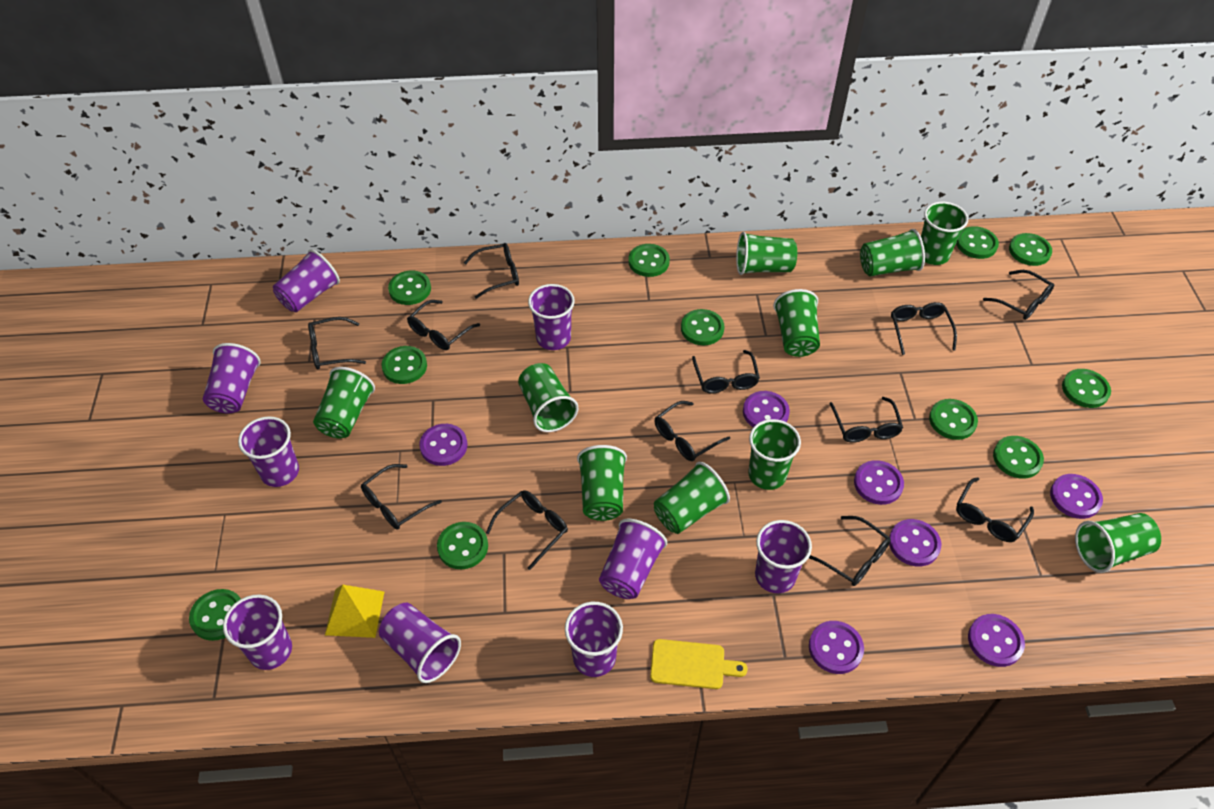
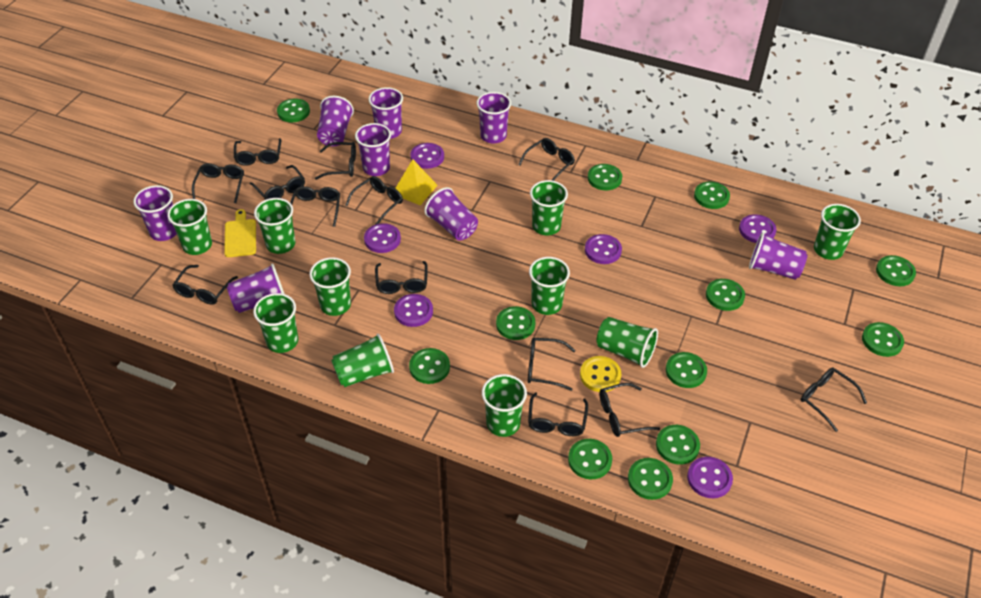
black glasses: [308,317,366,369] [361,464,442,530] [407,300,480,350] [464,243,519,299] [486,490,568,570] [655,401,730,461] [692,350,760,393] [809,516,891,586] [829,397,903,443] [891,302,957,355] [956,477,1034,542] [983,270,1054,320] = 12 -> [172,265,238,305] [192,163,244,203] [234,138,281,166] [250,165,305,200] [290,186,340,227] [315,142,356,180] [345,176,403,225] [375,261,428,294] [518,138,575,181] [528,338,575,391] [528,393,588,436] [599,383,660,437] [801,367,867,432] = 13
green button: [189,589,241,641] [382,346,427,384] [388,271,431,305] [437,522,488,569] [629,244,670,277] [681,309,724,345] [929,399,978,440] [956,226,999,259] [993,436,1044,479] [1009,233,1052,266] [1062,369,1111,408] = 11 -> [277,99,310,122] [409,348,450,384] [496,306,535,340] [568,439,612,479] [588,164,622,190] [628,458,673,500] [656,425,700,465] [666,352,707,388] [694,182,730,209] [706,279,745,311] [862,322,904,357] [876,255,916,286] = 12
purple button: [419,424,467,466] [743,391,790,427] [809,621,864,674] [854,460,904,505] [889,519,941,567] [968,614,1025,667] [1050,474,1103,519] = 7 -> [364,223,401,253] [394,294,433,327] [410,143,444,169] [585,234,622,264] [687,457,733,498] [739,214,776,243] = 6
purple cup: [203,343,261,413] [223,594,292,670] [238,416,299,487] [273,249,340,312] [379,603,461,683] [528,284,575,350] [565,602,623,677] [599,519,667,599] [755,520,812,593] = 9 -> [133,185,177,241] [227,264,285,313] [317,96,354,146] [355,123,391,176] [368,87,403,139] [424,187,478,241] [477,92,511,143] [749,232,808,280] = 8
yellow button: none = 0 -> [580,356,621,392] = 1

